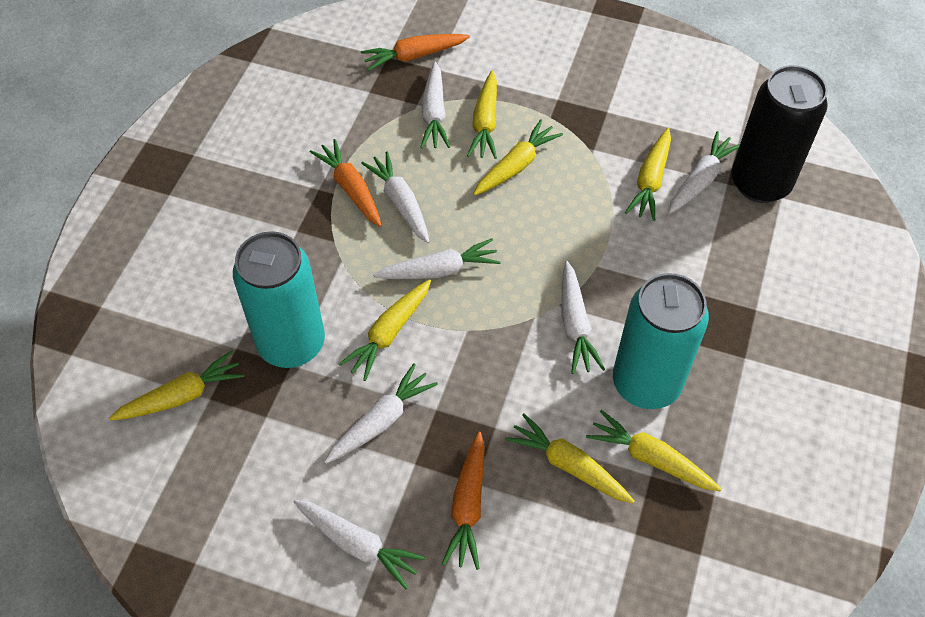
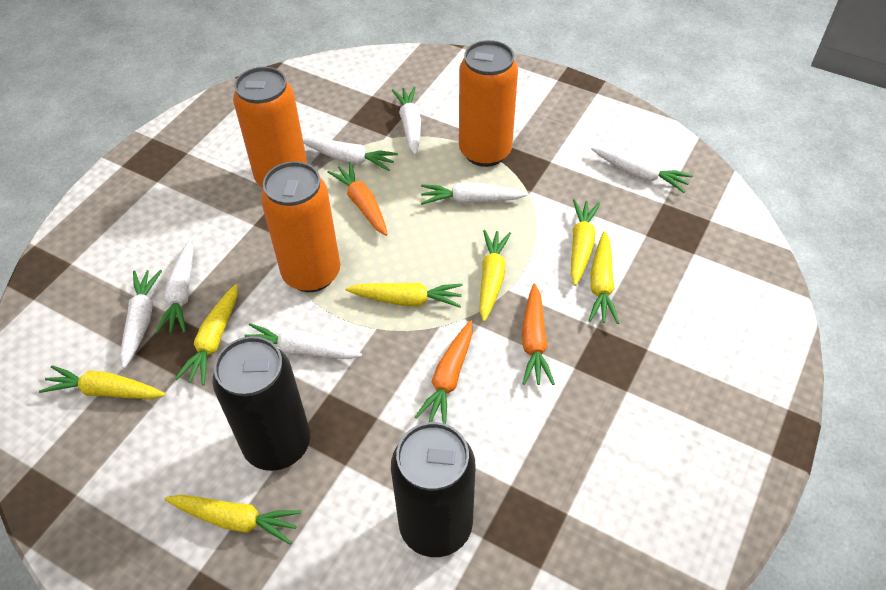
black can: [731,65,828,203] = 1 -> [213,336,310,471] [391,422,476,557] = 2
orange can: none = 0 -> [233,67,308,187] [261,161,340,292] [459,40,518,167] = 3
turquoise can: [233,231,325,368] [613,273,709,409] = 2 -> none = 0

